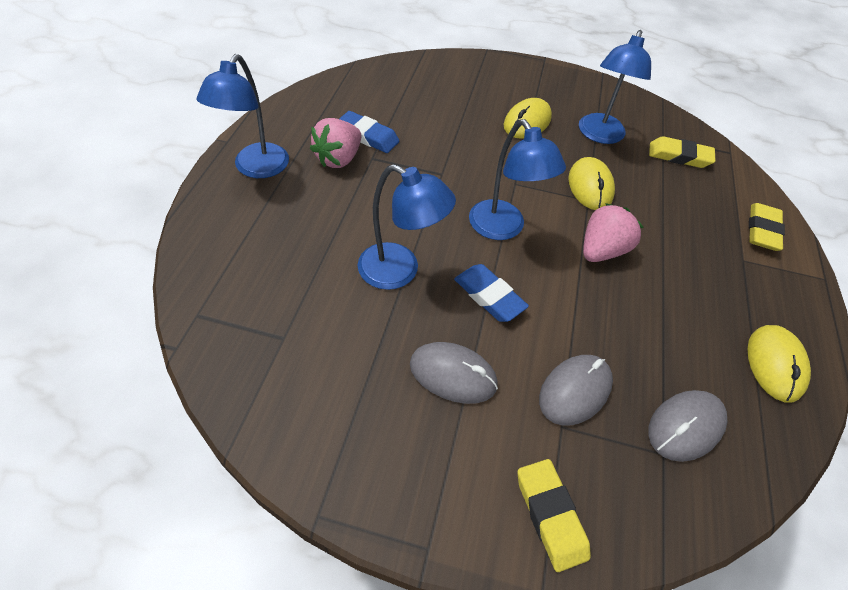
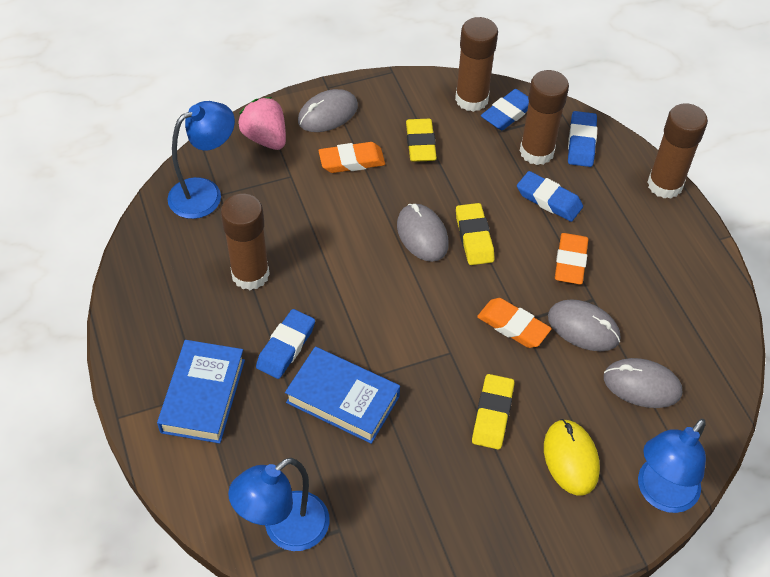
blue book: none = 0 -> [157,340,245,444] [285,347,400,444] = 2
blue eraser: [339,111,400,153] [454,264,529,322] = 2 -> [256,309,315,379] [481,89,529,130] [517,171,583,222] [568,111,597,167] = 4
blue lamp: [197,54,289,178] [358,164,456,290] [469,119,566,240] [579,30,651,144] = 4 -> [167,101,235,219] [228,458,329,551] [638,419,706,513] = 3
brown glue stick: none = 0 -> [221,194,270,290] [455,17,498,112] [520,70,569,165] [647,103,708,198] = 4
grey mouse: [410,342,498,404] [539,355,613,426] [648,390,727,462] = 3 -> [298,89,358,132] [397,204,449,262] [548,299,620,351] [604,358,682,408] = 4
orange eraser: none = 0 -> [318,142,385,173] [477,298,552,348] [555,233,589,285] = 3
pink strawberry: [310,118,361,168] [583,203,644,262] = 2 -> [238,97,286,150] = 1
yellow mouse: [503,98,552,139] [568,157,615,210] [748,325,811,403] = 3 -> [544,419,600,496] = 1

